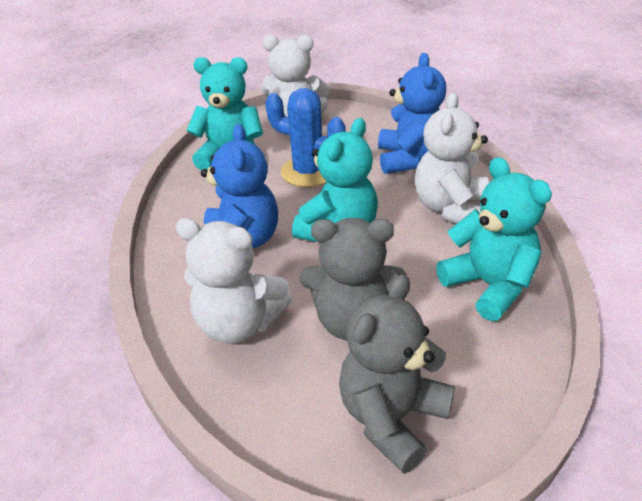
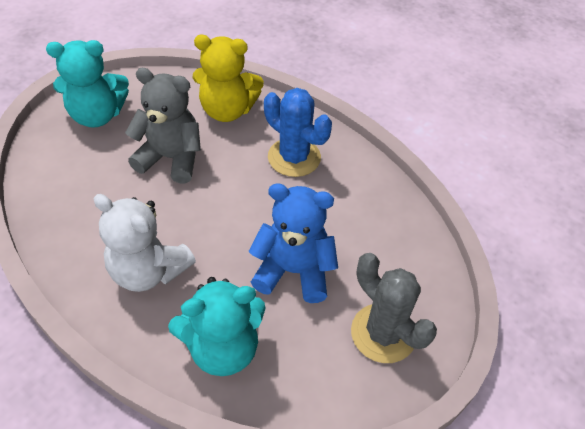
blue teddy bear: [201,124,278,248] [378,53,446,174] = 2 -> [248,183,338,303] = 1
grey cactus: none = 0 -> [351,253,437,363] = 1
grey teddy bear: [300,218,407,341] [339,274,455,474] = 2 -> [125,68,201,183] = 1
turquoise teddy bear: [187,57,263,170] [292,118,378,242] [436,157,552,321] = 3 -> [46,40,129,128] [168,277,266,376] = 2
white teddy bear: [176,218,292,344] [261,35,330,117] [415,92,489,224] = 3 -> [93,194,196,292] = 1
yellow teddy bear: none = 0 -> [192,35,264,122] = 1

